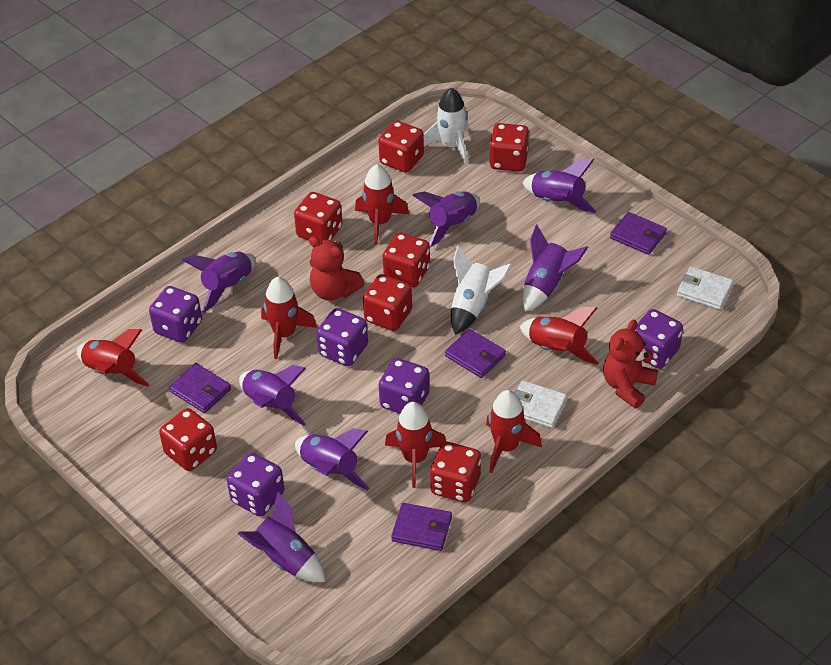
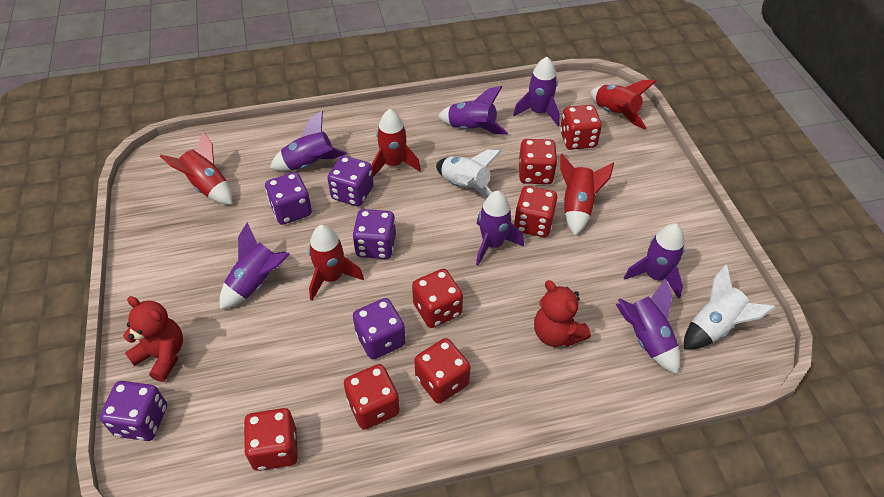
purple wallet: [169,363,231,413] [391,503,452,551] [445,329,506,378] [610,212,667,255] = 4 -> none = 0
red rocket: [77,329,149,387] [261,277,317,359] [355,164,409,245] [385,402,446,488] [486,390,542,473] [520,307,598,365] = 6 -> [160,131,232,205] [308,225,364,300] [371,109,421,177] [560,154,614,236] [590,80,656,129] = 5
white wallet: [514,380,567,428] [677,266,734,310] = 2 -> none = 0

